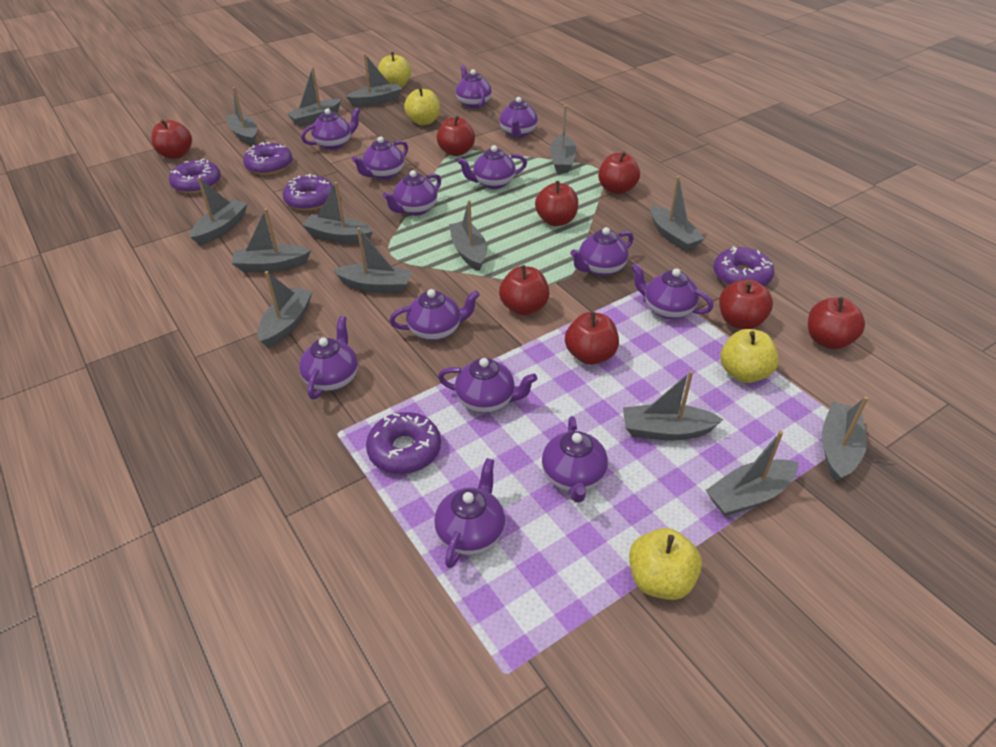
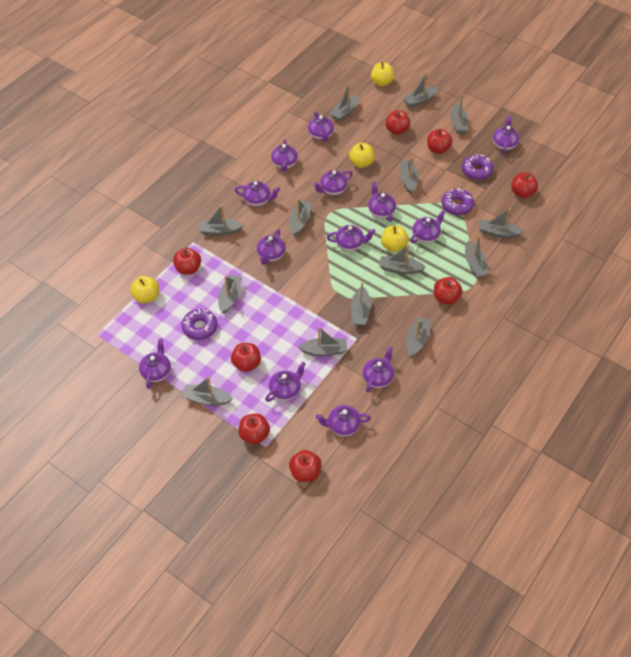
purple donut: [169,159,221,194] [243,142,292,175] [283,174,333,211] [366,412,441,474] [713,246,774,286] = 5 -> [182,309,218,340] [442,188,474,215] [462,154,494,180] = 3

